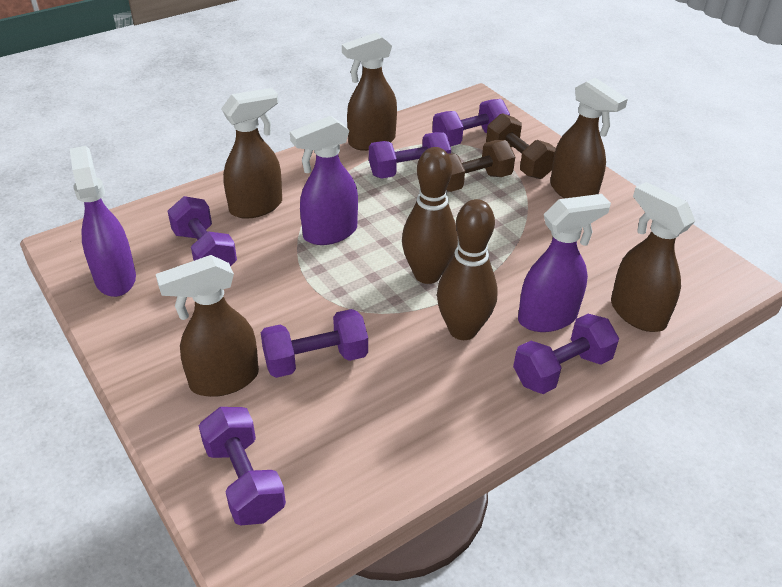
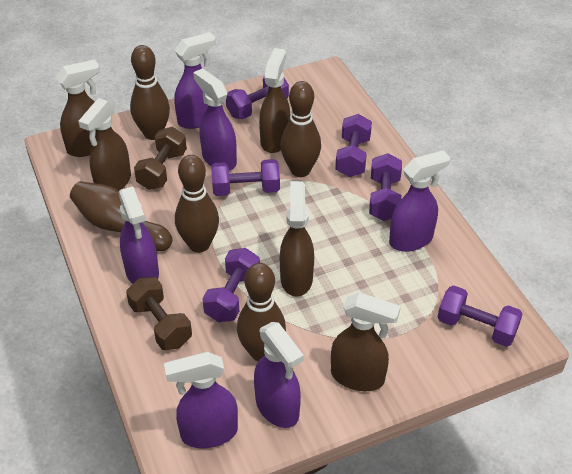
brown bowling pin: [402,147,458,284] [437,199,498,340] = 2 -> [70,181,172,251] [130,45,170,140] [175,155,219,253] [237,263,286,361] [281,81,321,177] = 5
purple spray bottle: [70,146,136,297] [290,116,358,245] [518,194,611,332] = 3 -> [119,187,159,284] [164,352,238,448] [174,32,216,129] [193,68,237,170] [254,322,304,428] [389,150,450,252] = 6

